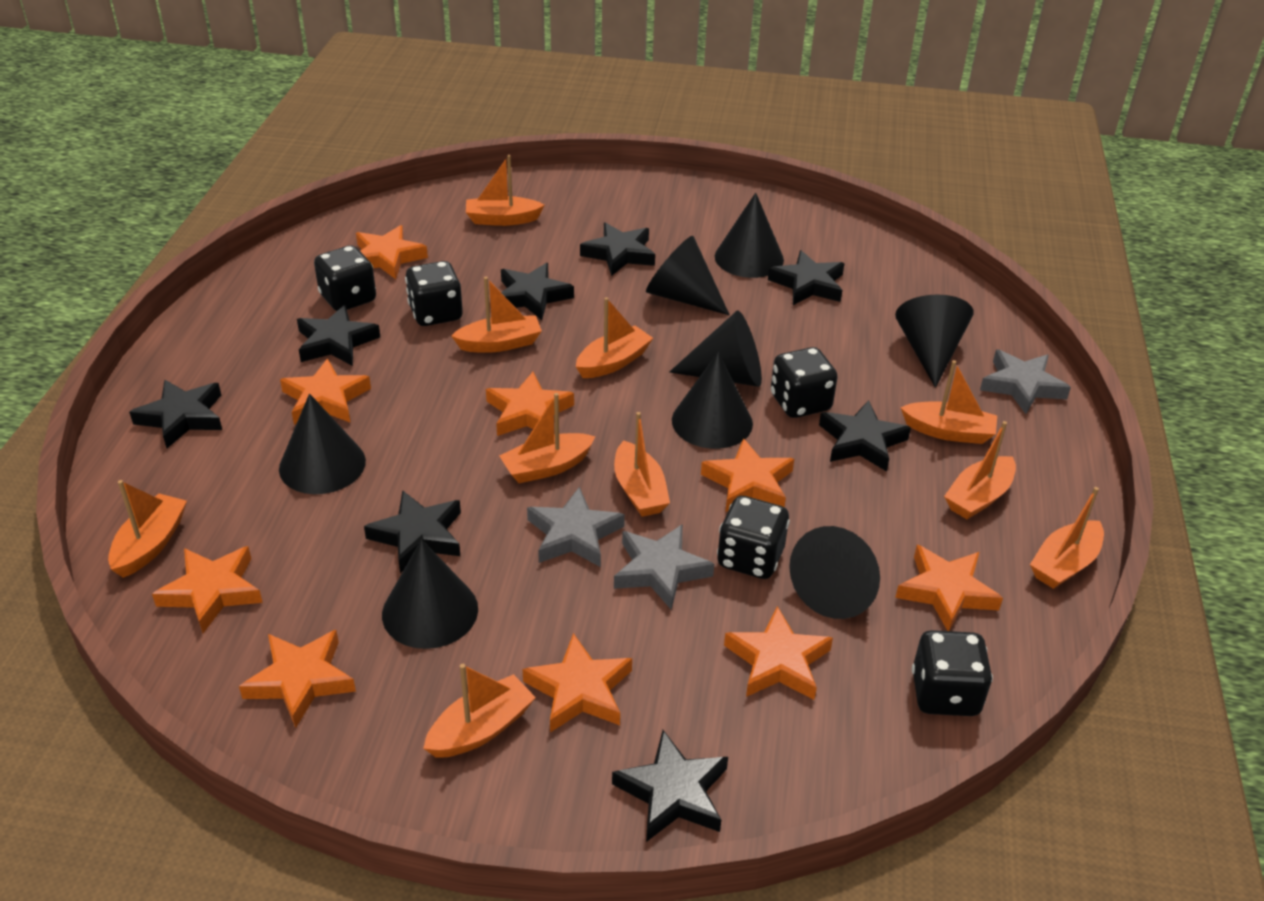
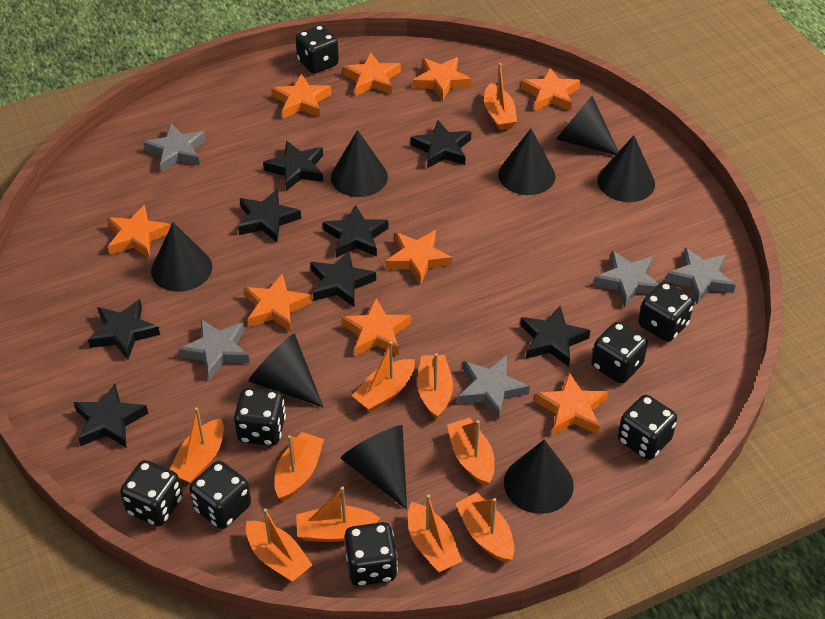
black dice: [314,245,376,311] [405,261,463,326] [717,496,790,579] [771,347,838,418] [912,630,993,716] = 5 -> [120,460,183,526] [189,461,251,529] [234,388,286,446] [295,25,339,74] [345,522,398,586] [591,322,648,384] [618,395,677,460] [638,282,694,342] = 8
grey star: [527,487,625,567] [614,524,714,610] [980,349,1071,414] = 3 -> [143,123,206,172] [178,319,250,380] [458,356,530,419] [593,251,659,308] [666,248,736,304] = 5

